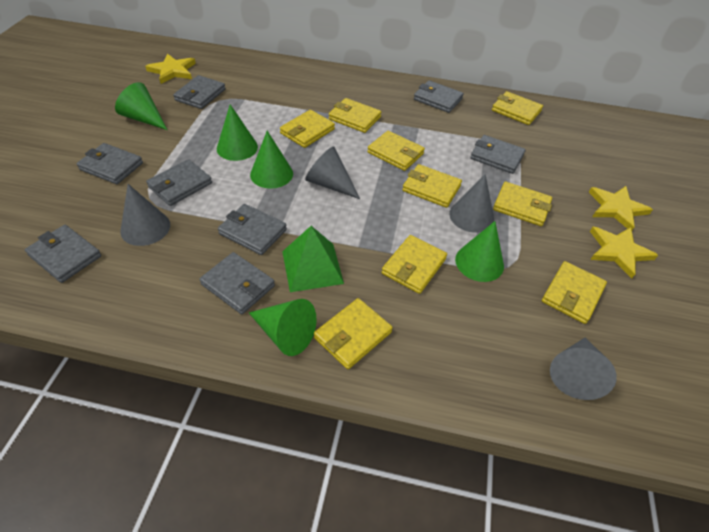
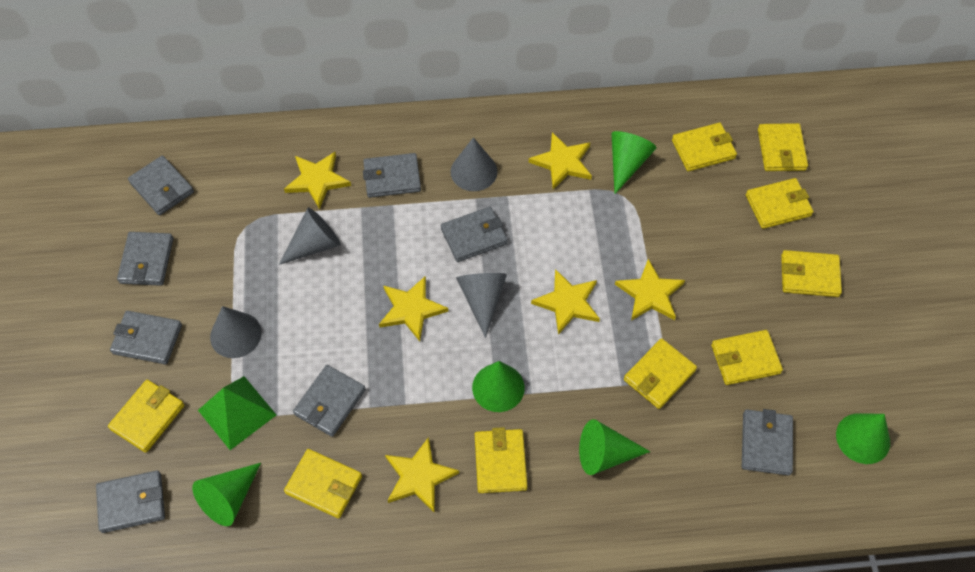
yellow star: [145,54,196,84] [589,186,653,230] [590,227,658,279] = 3 -> [284,152,351,209] [379,276,448,341] [385,437,459,513] [529,132,592,189] [531,269,600,335] [615,259,685,321] = 6

